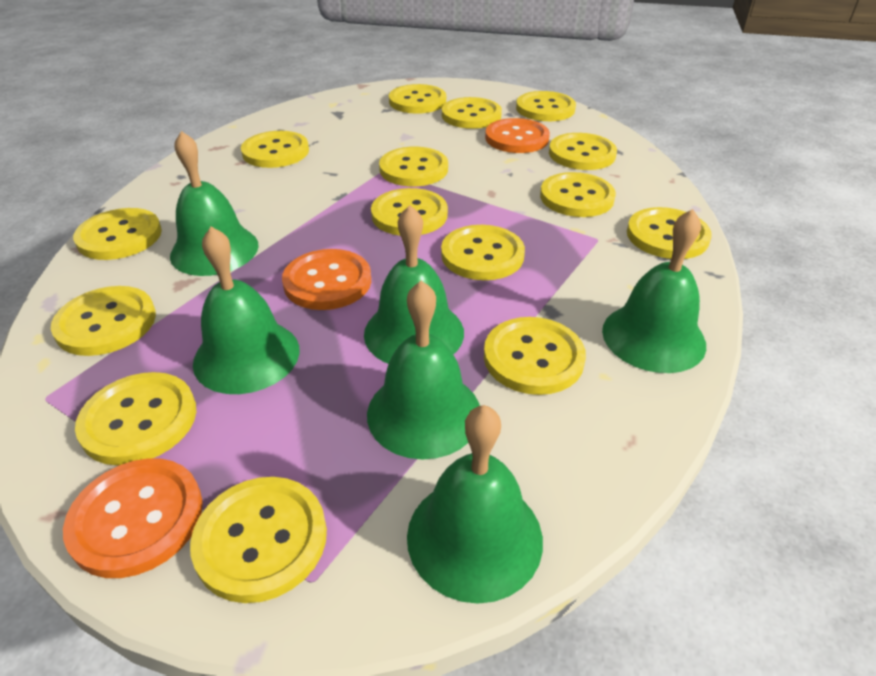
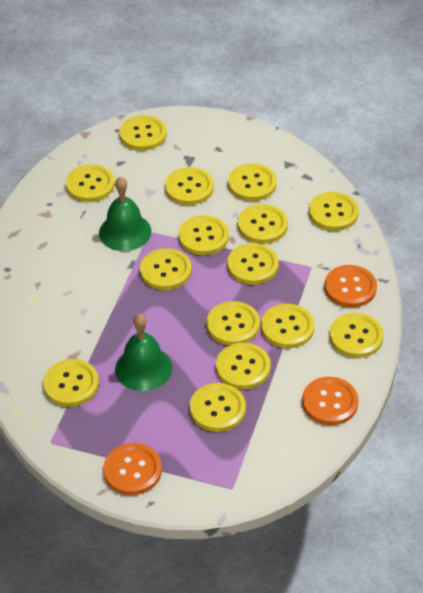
green bell: [170,131,259,276] [193,227,300,394] [364,205,464,364] [367,281,480,460] [407,405,543,604] [602,209,706,373] = 6 -> [99,177,151,251] [115,314,172,391] = 2

